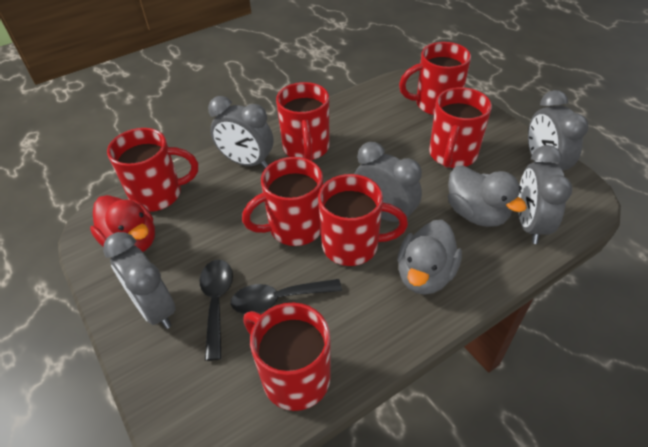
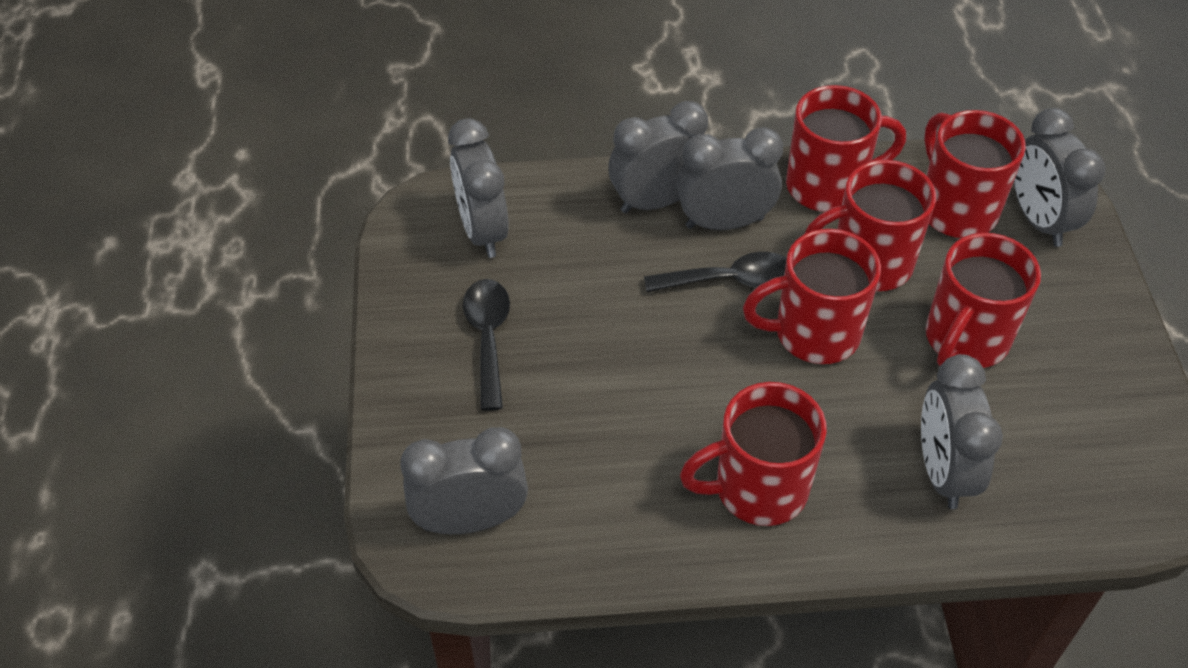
grey clock: [103,232,176,329] [208,96,273,168] [355,142,422,222] [518,145,572,244] [528,90,589,171] = 5 -> [400,427,528,534] [448,118,509,258] [608,101,708,213] [677,127,783,230] [921,354,1003,509] [1014,108,1105,247] = 6
grey duck: [397,220,462,295] [448,165,527,227] = 2 -> none = 0
red duck: [90,195,155,252] = 1 -> none = 0
red mug: [107,128,198,212] [242,157,323,246] [244,303,331,411] [276,82,329,160] [318,174,408,266] [399,42,471,115] [429,87,492,168] = 7 -> [680,382,827,526] [743,229,881,364] [786,85,906,212] [805,160,936,291] [924,110,1026,238] [926,233,1041,368] = 6

